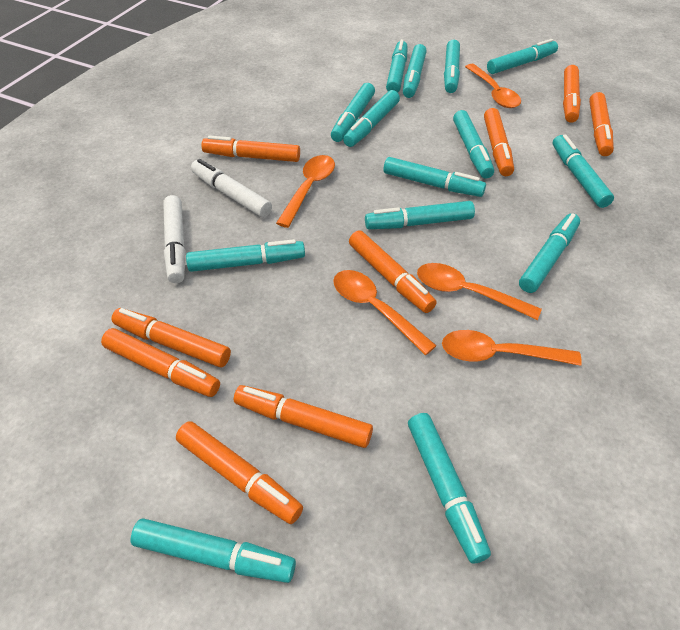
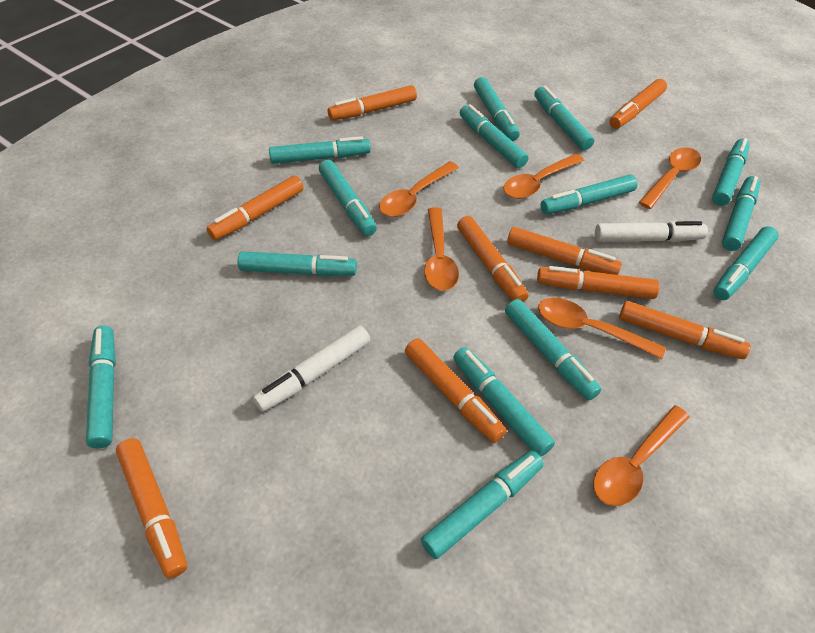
orange spoon: [276,155,335,228] [333,270,437,355] [417,263,542,320] [442,330,582,366] [465,64,521,108] = 5 -> [379,161,459,217] [424,207,459,291] [503,153,585,199] [538,298,666,359] [593,405,690,506] [639,147,701,209] = 6

